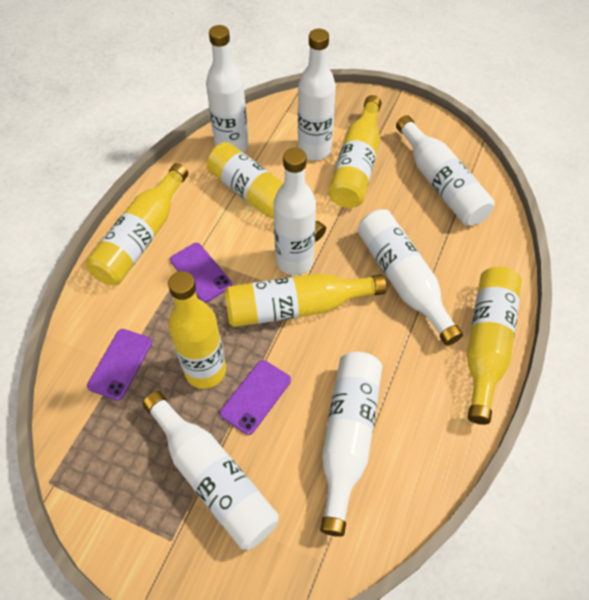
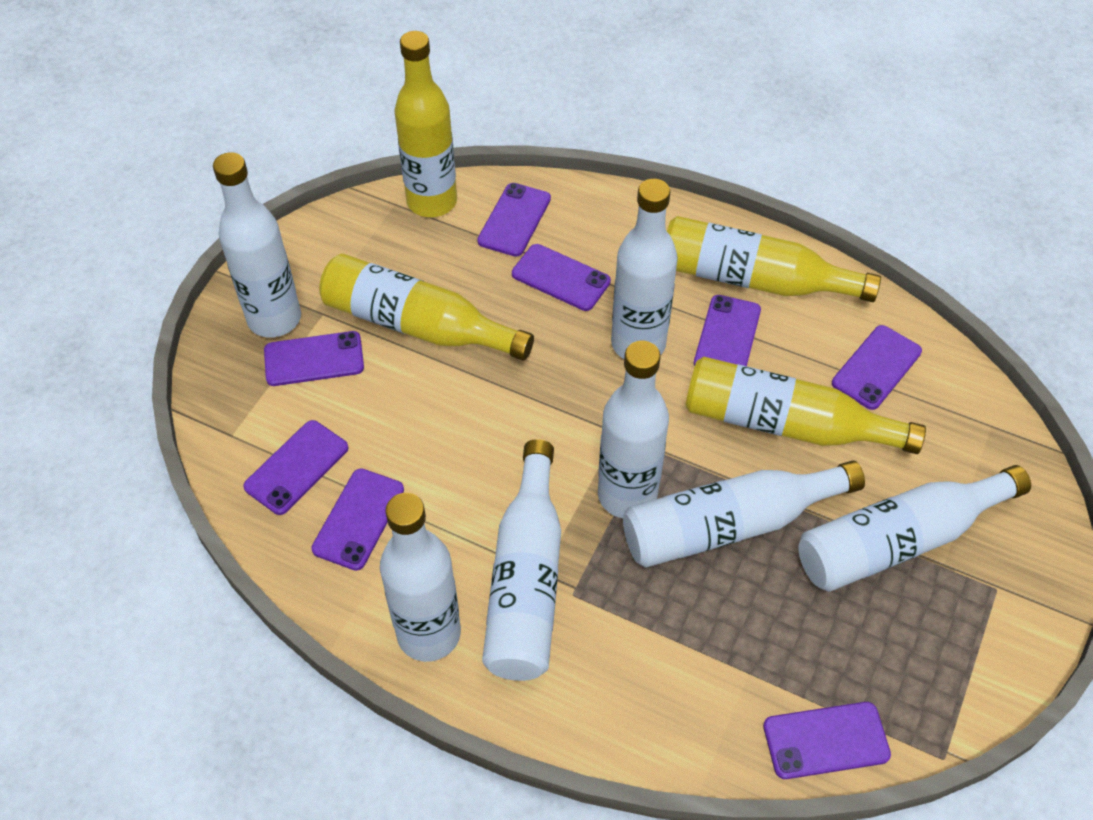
purple phone: [87,329,152,401] [170,243,232,302] [220,360,291,435] = 3 -> [243,420,349,515] [264,331,364,386] [311,469,404,571] [477,183,551,257] [512,244,611,311] [694,295,761,366] [763,702,891,779] [832,325,922,410] = 8
yellow bottle: [86,163,188,285] [168,271,226,389] [207,142,326,242] [224,273,386,327] [328,95,381,208] [467,266,522,425] = 6 -> [319,254,534,361] [394,31,457,217] [667,216,881,302] [685,357,926,454] = 4

